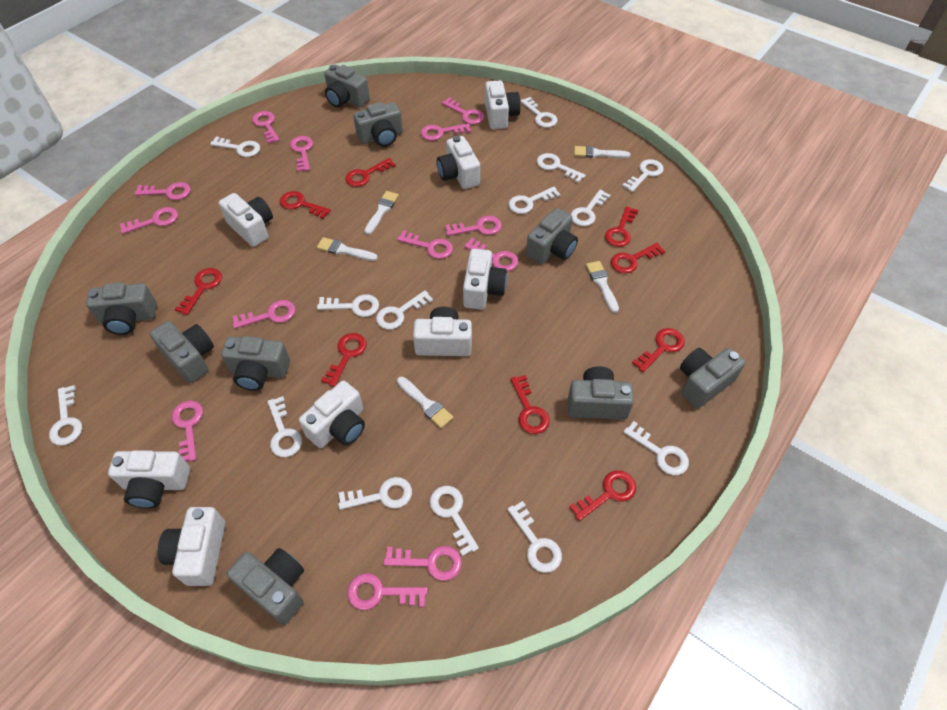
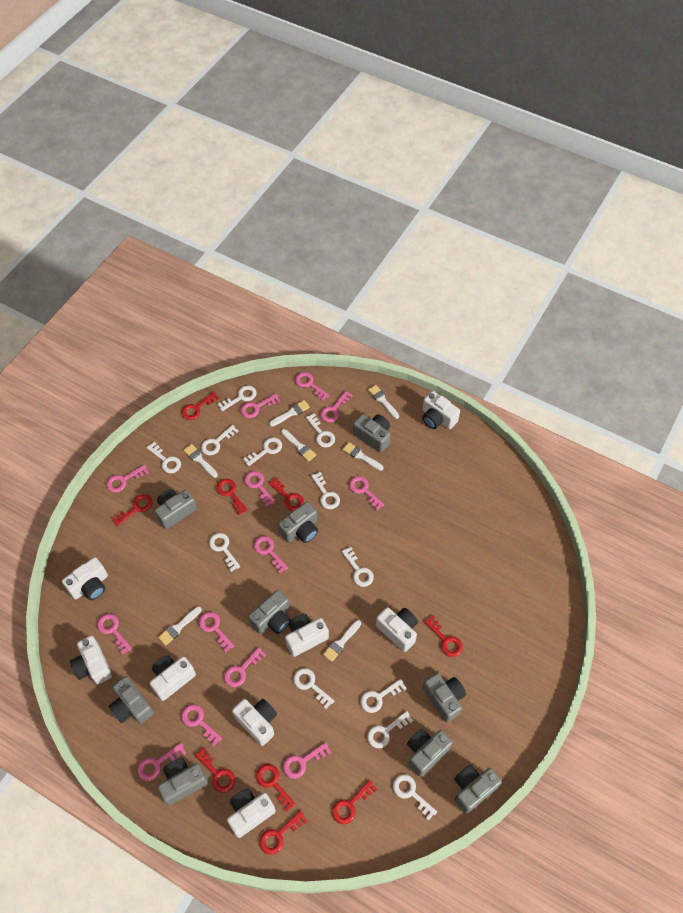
white brush: [317,237,378,261] [365,191,399,235] [397,377,453,428] [574,146,631,158] [586,261,619,313] = 5 -> [158,607,202,646] [184,444,218,478] [269,400,310,427] [281,429,316,462] [323,620,361,662] [342,442,384,471] [368,385,399,419] = 7
white key: [49,385,82,446] [210,136,260,157] [267,396,302,457] [317,294,379,317] [338,477,412,510] [376,290,433,330] [430,486,479,556] [507,501,562,573] [508,187,560,214] [520,97,557,128] [537,153,586,183] [570,190,611,226] [622,159,664,192] [623,421,689,475] = 14 -> [147,442,181,473] [201,425,239,455] [209,533,240,572] [218,385,257,411] [243,437,282,466] [293,668,334,709] [306,413,335,447] [311,472,340,509] [341,546,374,587] [360,679,407,713] [367,711,413,748] [393,774,437,821] = 12

